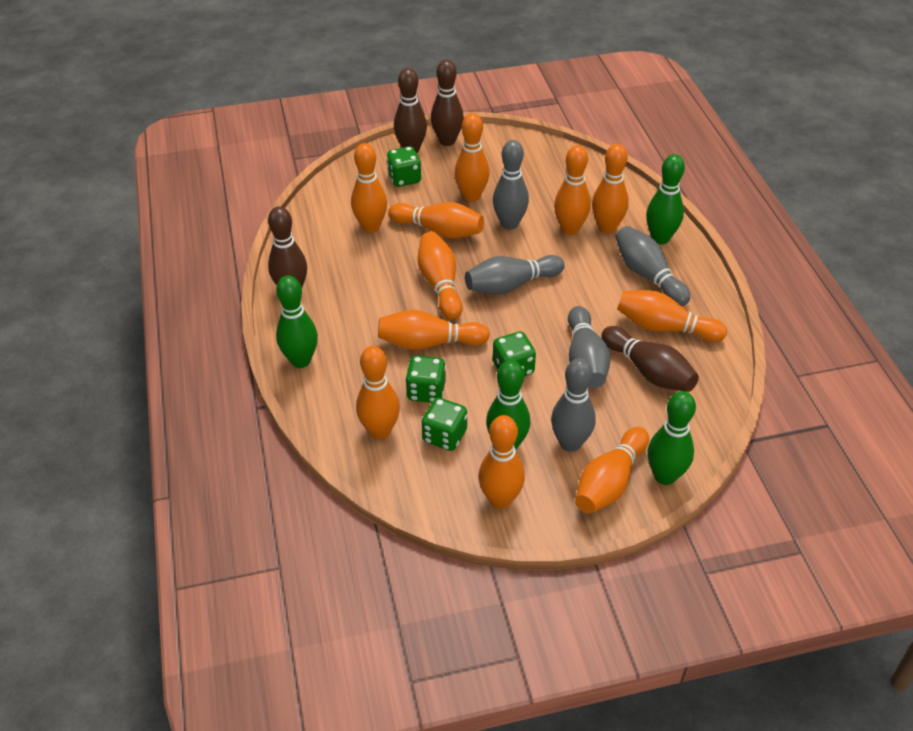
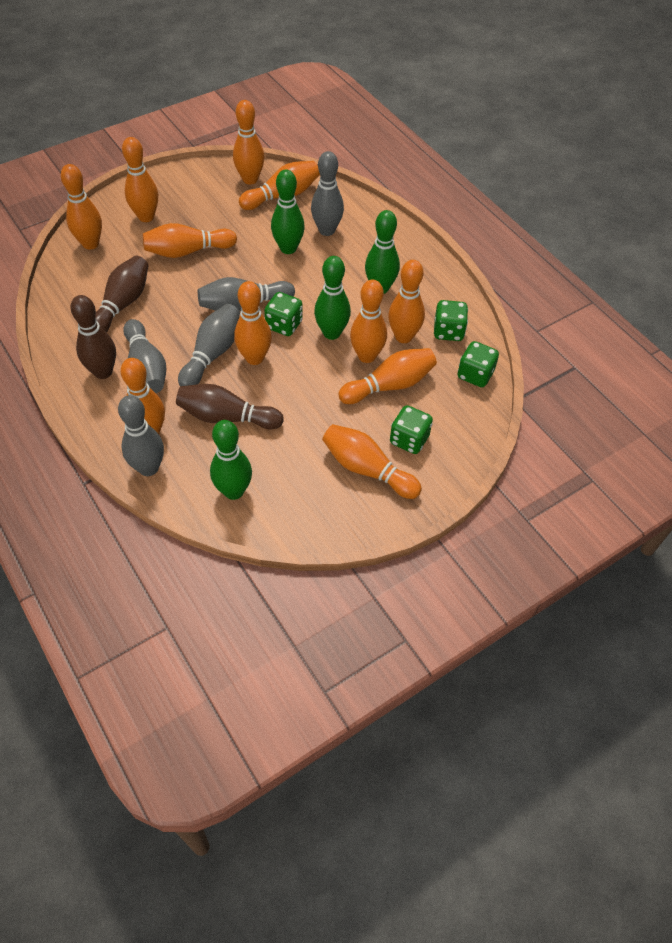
brown bowling pin: [268,207,307,287] [394,68,427,153] [431,60,464,146] [601,326,699,392] = 4 -> [70,295,116,379] [95,256,149,332] [176,384,284,429] = 3

